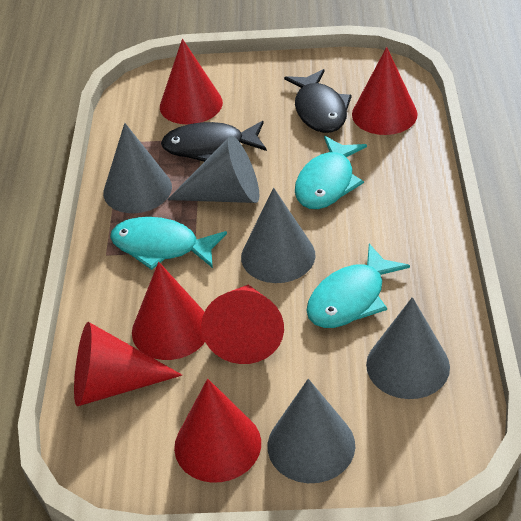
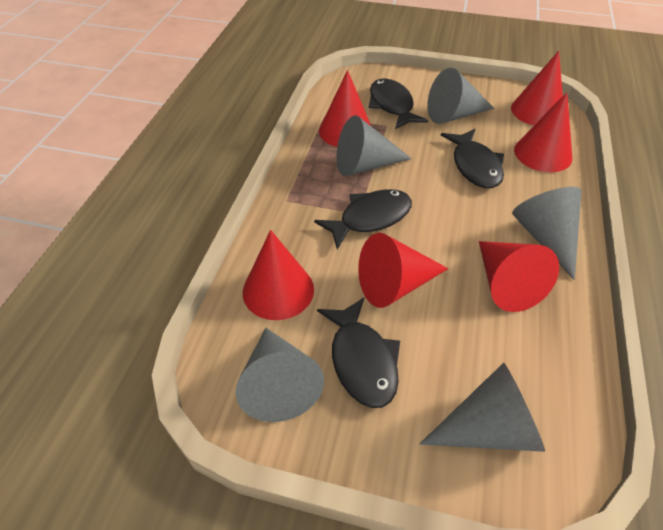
black fish: [161,121,267,162] [284,69,352,133] = 2 -> [314,189,412,249] [317,298,400,408] [369,78,428,129] [440,129,504,188] = 4
turquoise fish: [110,217,227,270] [295,136,367,209] [306,244,410,328] = 3 -> none = 0

